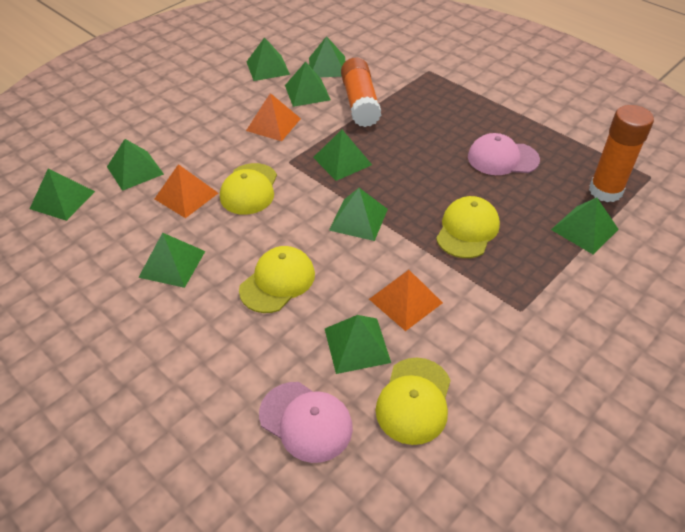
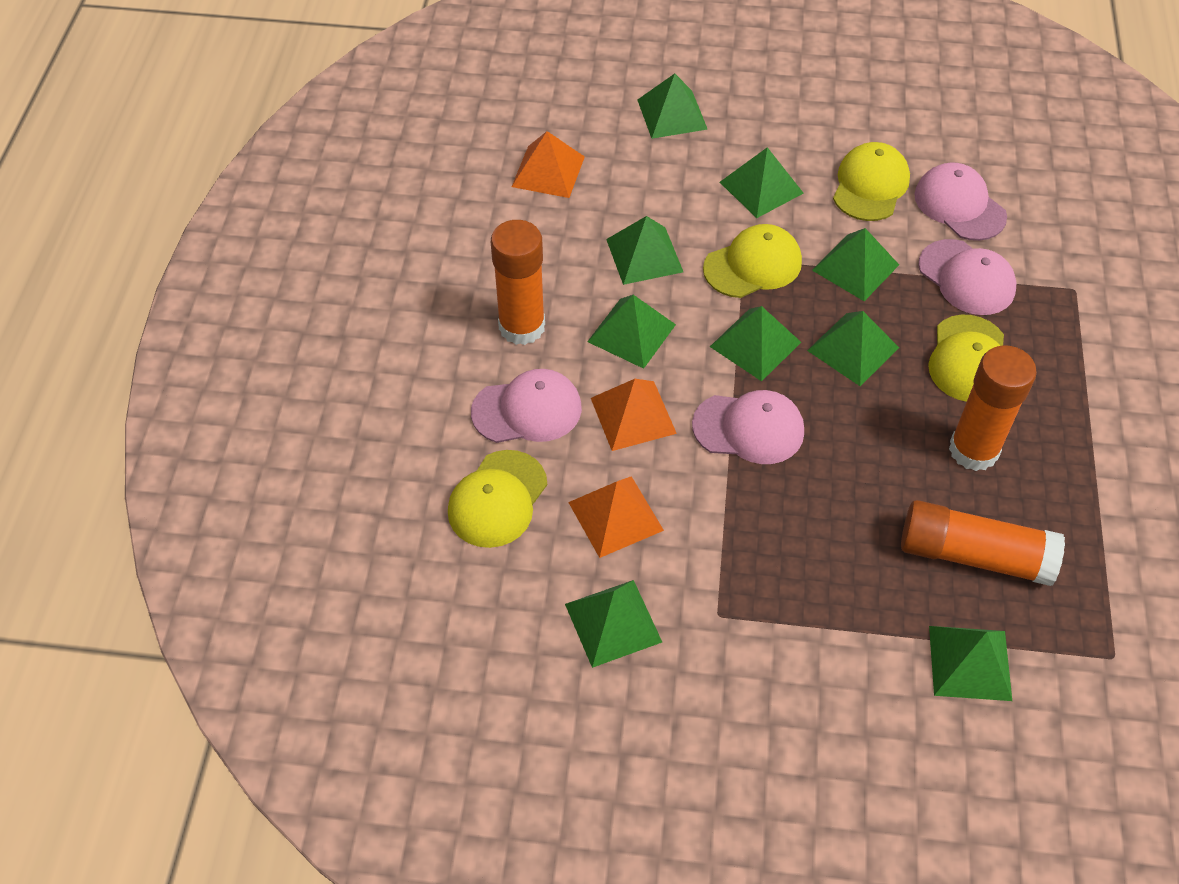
green pyramid: [30,168,95,221] [107,139,164,191] [138,233,205,288] [247,37,290,81] [285,62,331,107] [309,36,345,77] [313,130,372,181] [325,315,391,374] [329,188,388,241] [551,197,619,254] = 10 -> [565,580,662,668] [587,295,676,369] [606,216,683,285] [637,74,707,139] [710,306,801,381] [720,147,804,218] [807,311,899,386] [812,228,899,301] [929,626,1012,701] = 9
orange glue stick: [341,57,381,127] [589,105,654,202] = 2 -> [491,220,545,345] [901,500,1065,586] [949,345,1037,471] = 3
pink cap: [259,382,353,463] [468,133,540,175] = 2 -> [471,369,582,443] [692,390,804,464] [914,162,1007,241] [918,239,1017,315] = 4

